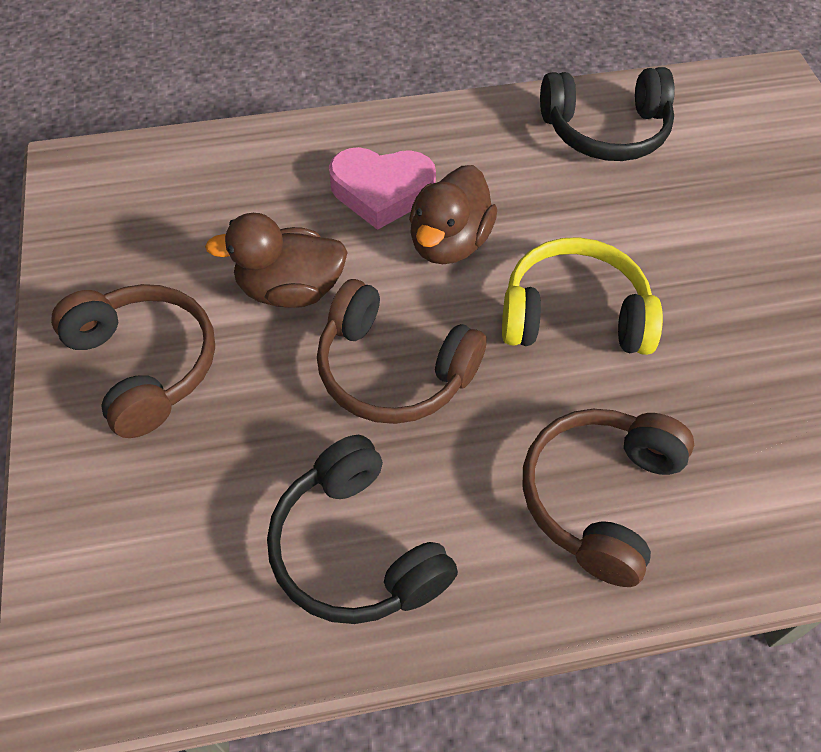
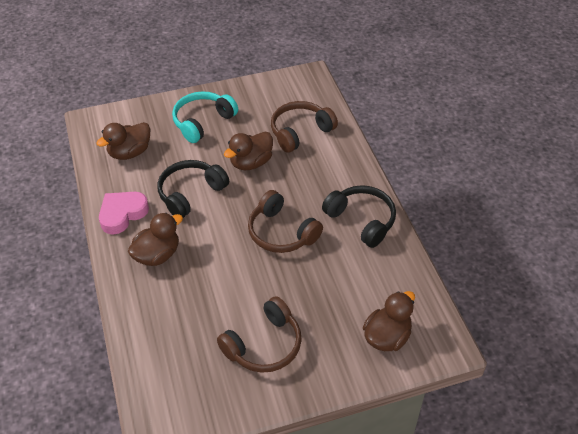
brown duck: [205,213,348,308] [409,165,497,264] = 2 -> [96,122,150,160] [128,213,183,266] [224,132,273,170] [363,291,415,351] = 4
turquoise headphones: none = 0 -> [172,92,238,143] = 1
yellow headphones: [502,237,663,355] = 1 -> none = 0

